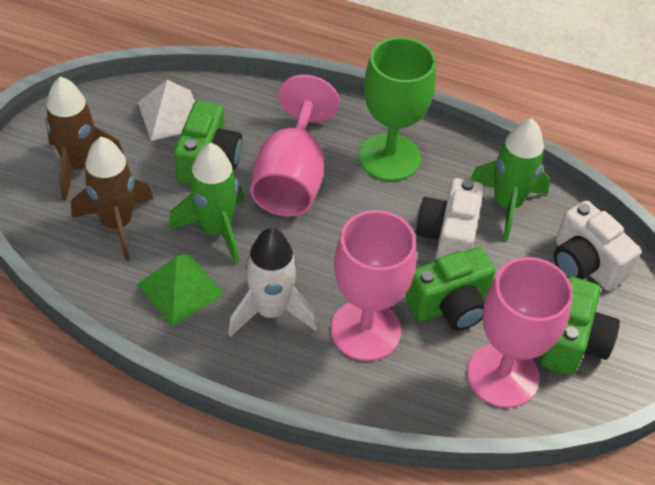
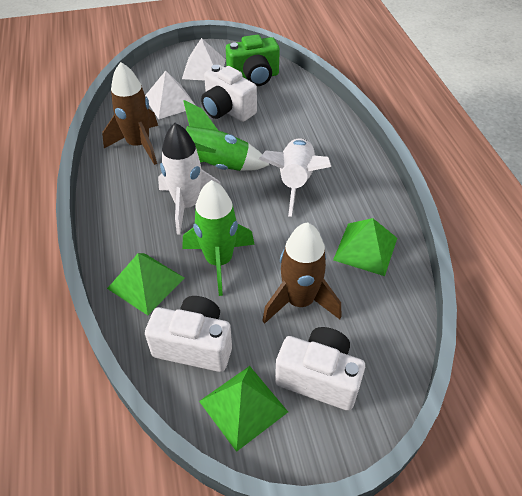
green camera: [174,101,242,185] [406,247,496,331] [541,277,620,375] = 3 -> [226,35,280,86] = 1
green goblet: [359,37,436,181] = 1 -> none = 0
green pyramid: [137,254,224,326] = 1 -> [107,253,184,315] [199,366,288,452] [333,218,397,276] = 3
pink goblet: [251,75,340,217] [331,210,417,361] [467,257,573,408] = 3 -> none = 0
white camera: [416,178,484,260] [554,201,641,291] = 2 -> [145,296,232,372] [201,65,257,122] [275,327,365,411] = 3
white pyramid: [138,80,195,141] = 1 -> [145,71,195,119] [182,38,226,81] = 2
white rocket: [228,228,318,337] = 1 -> [158,123,221,235] [259,138,331,217] = 2

